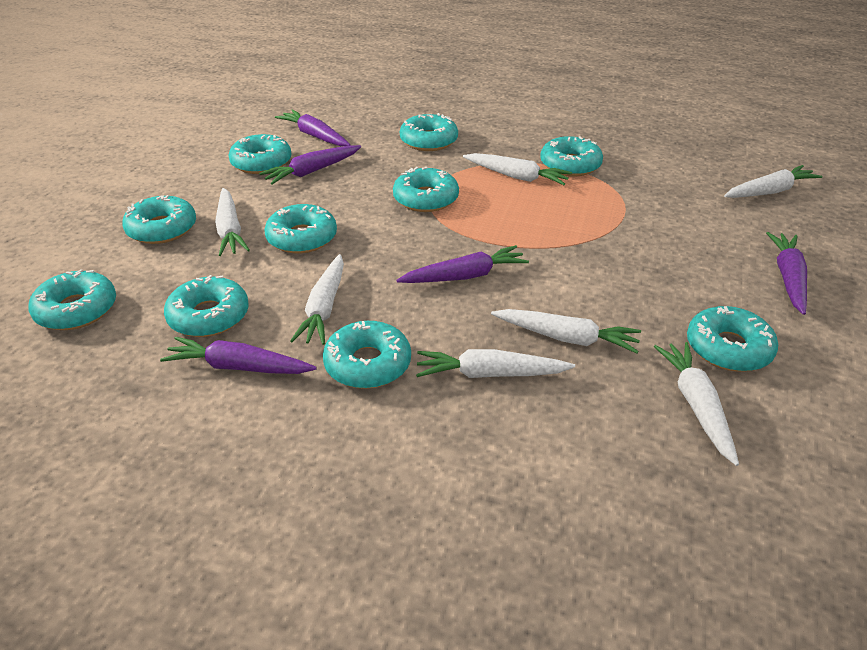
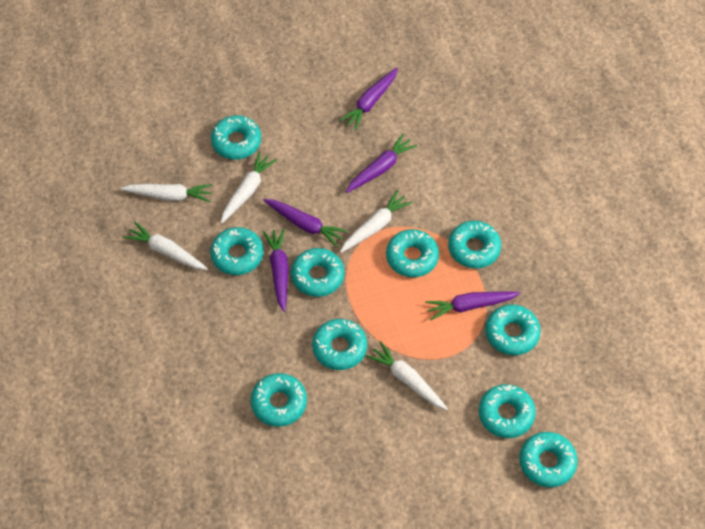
white carrot: [215,188,250,256] [290,254,344,345] [416,349,575,378] [463,153,572,185] [491,309,641,353] [654,342,739,466] [724,165,822,198] = 7 -> [121,184,212,202] [124,222,208,270] [221,152,277,223] [340,190,412,253] [366,341,448,410] = 5

